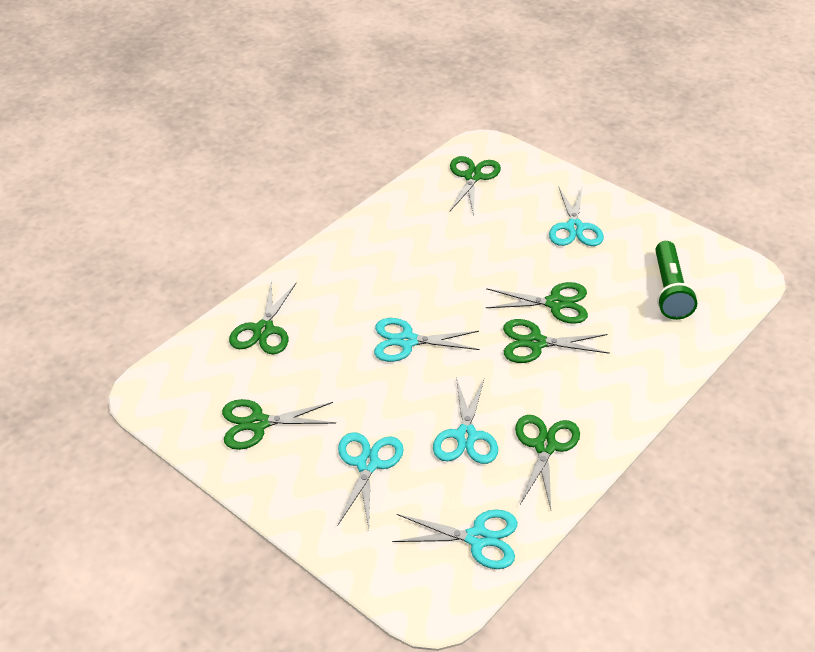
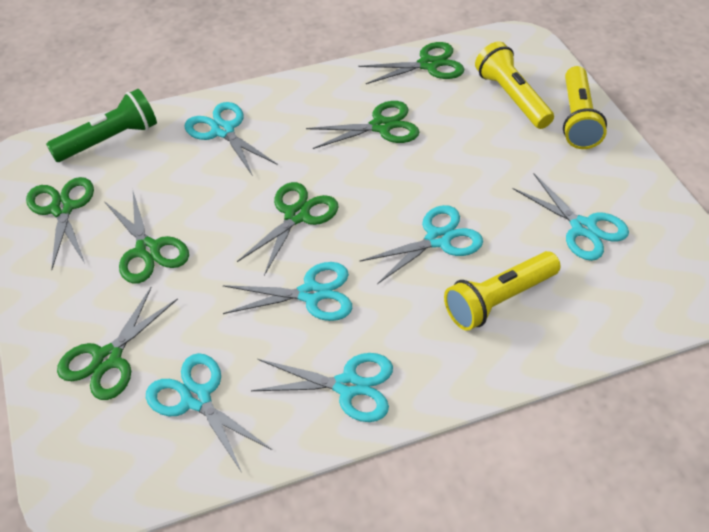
turquoise scissors: [337,432,404,528] [374,318,480,362] [392,510,517,569] [433,377,498,464] [549,185,604,246] = 5 -> [146,353,272,473] [184,102,277,176] [223,262,352,321] [251,353,393,422] [359,205,483,284] [513,174,629,261] = 6
yellow flashlight: none = 0 -> [444,251,560,331] [475,42,554,129] [563,66,607,149] = 3

